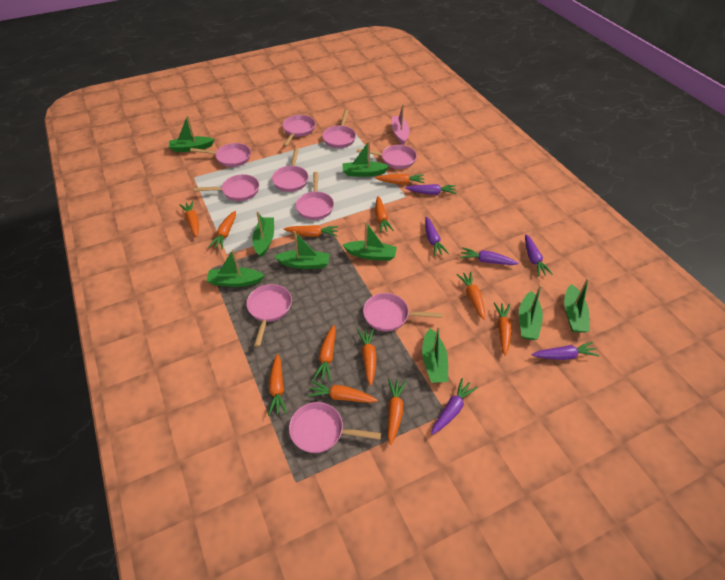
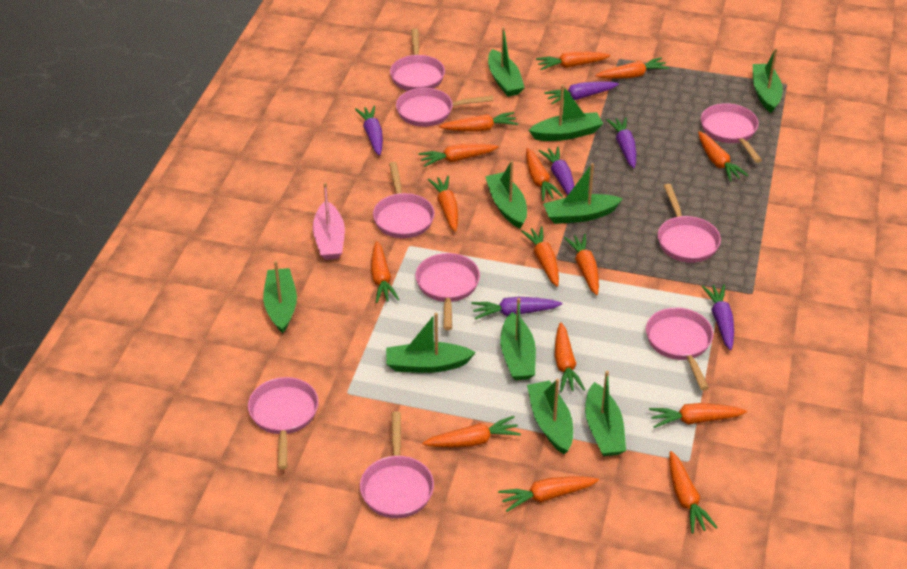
green boat: [169,115,215,152] [207,249,265,287] [252,211,274,257] [274,231,330,269] [343,140,389,177] [343,222,397,261] [422,326,448,383] [519,285,543,340] [564,278,590,333] = 9 -> [263,261,297,333] [386,313,476,373] [485,160,527,229] [488,27,525,97] [500,298,536,380] [527,379,573,454] [529,85,603,141] [543,163,623,224] [585,371,626,456] [753,48,783,113] = 10
orange carrot: [179,201,199,237] [208,211,236,249] [268,354,287,416] [284,225,339,237] [307,380,378,403] [313,325,336,382] [357,328,377,386] [375,174,425,184] [375,196,394,233] [388,378,406,445] [456,272,485,320] [494,303,512,356] = 12 -> [371,241,399,303] [419,144,499,167] [422,416,521,447] [428,176,458,232] [439,112,518,132] [498,476,599,512] [521,226,559,287] [526,148,563,201] [536,51,610,70] [555,322,585,392] [564,234,599,295] [595,57,669,79] [649,403,747,428] [669,451,718,533] [698,131,749,182] = 15
pink pan: [190,143,251,167] [193,174,259,201] [246,284,292,347] [272,148,308,192] [282,115,315,146] [289,402,381,453] [296,172,334,220] [322,110,356,148] [357,145,417,169] [363,293,443,332] = 10 -> [248,377,319,470] [360,411,434,518] [373,162,435,239] [390,28,445,91] [396,88,493,127] [415,253,480,330] [646,307,713,390] [658,184,721,263] [701,103,762,163] = 9

